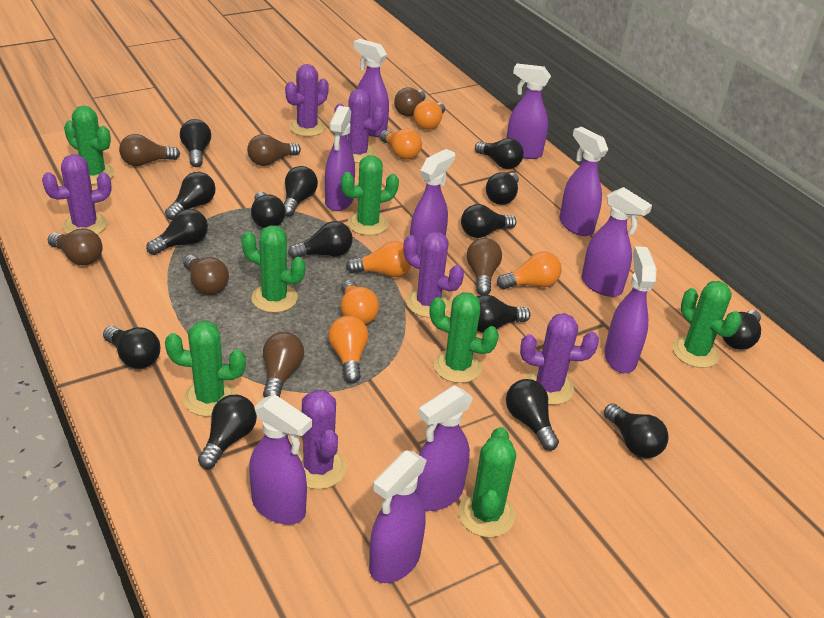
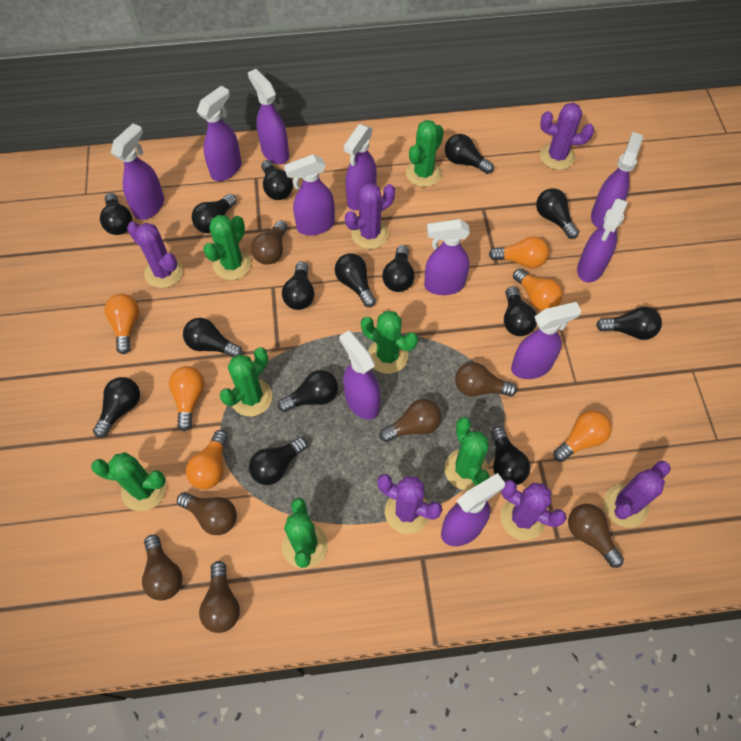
purple spray bottle: [249,394,312,525] [325,106,355,211] [354,39,389,137] [369,450,427,583] [410,149,455,255] [415,385,473,511] [507,64,551,159] [559,127,608,236] [581,187,652,297] [604,246,656,373] = 10 -> [111,123,164,220] [197,86,242,181] [248,69,289,164] [284,154,335,235] [339,331,381,420] [344,124,377,211] [424,219,470,295] [441,473,505,546] [511,302,581,379] [577,198,628,283] [591,132,643,228] = 11

